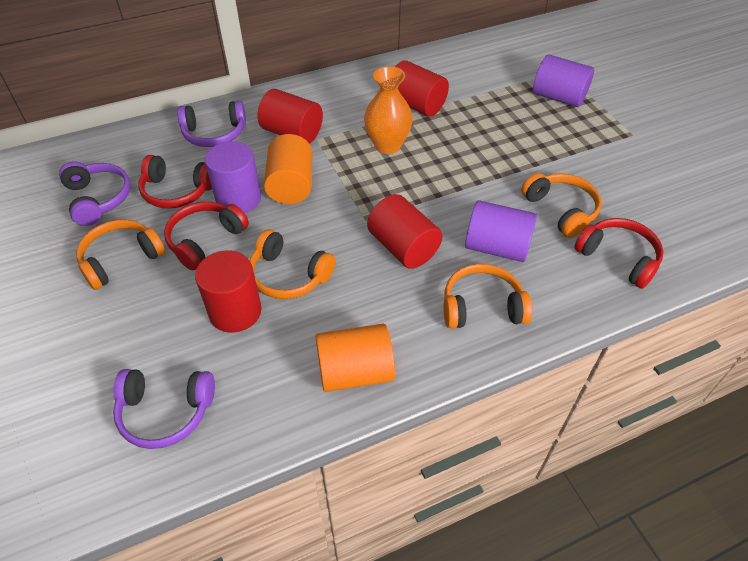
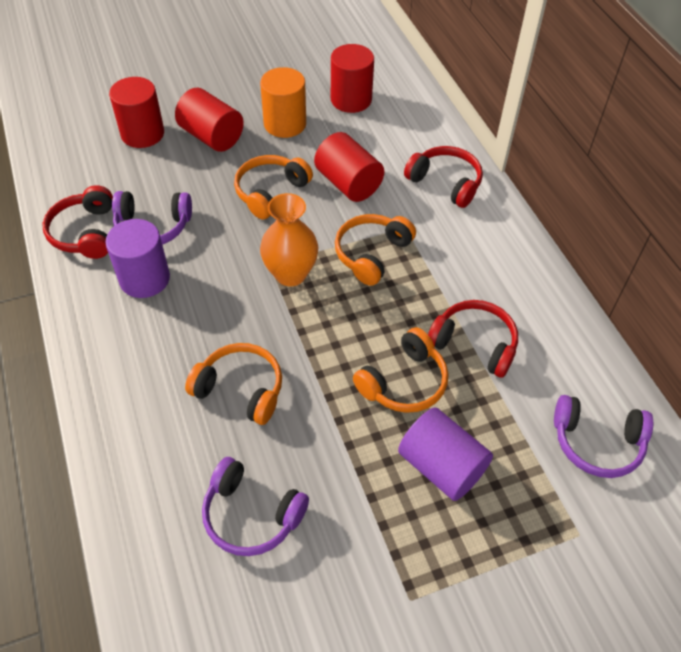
orange cylinder: [264,134,313,204] [315,324,395,392] = 2 -> [260,67,306,138] = 1
purple cylinder: [205,141,261,213] [465,200,537,262] [533,54,594,107] = 3 -> [105,219,170,298] [398,408,493,501] = 2

